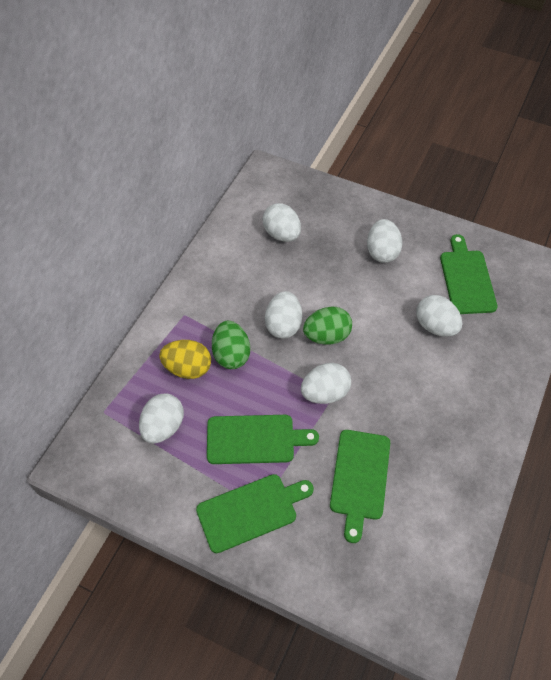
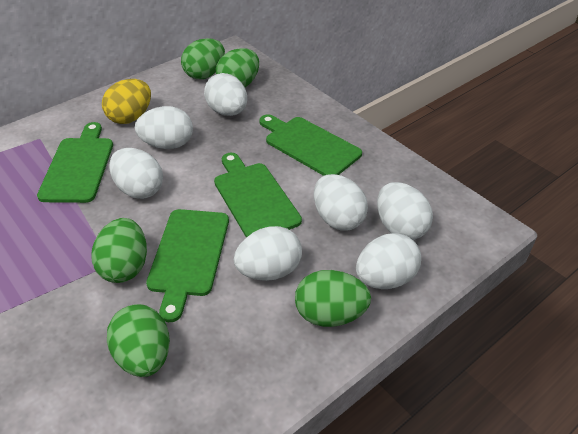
green egg: [212,321,250,369] [303,307,352,345] = 2 -> [92,218,147,283] [107,304,170,377] [181,38,225,79] [216,48,259,87] [295,270,371,327] = 5
white egg: [139,393,184,443] [263,203,301,242] [265,291,302,338] [301,363,351,404] [367,219,402,263] [416,295,462,337] = 6 -> [109,148,163,199] [135,106,193,149] [204,73,247,116] [234,226,302,281] [314,174,368,231] [356,233,421,289] [377,182,433,240] = 7

